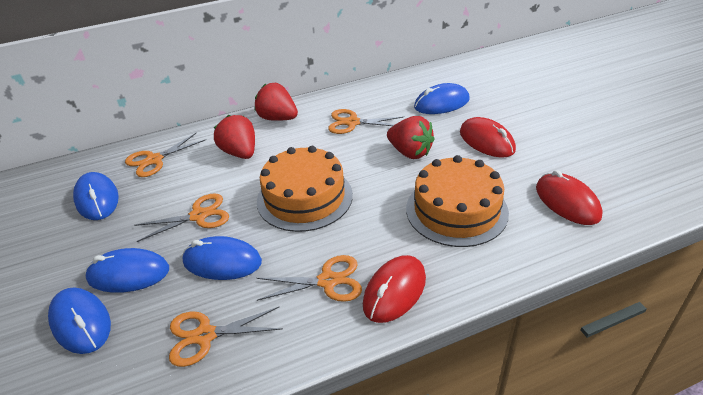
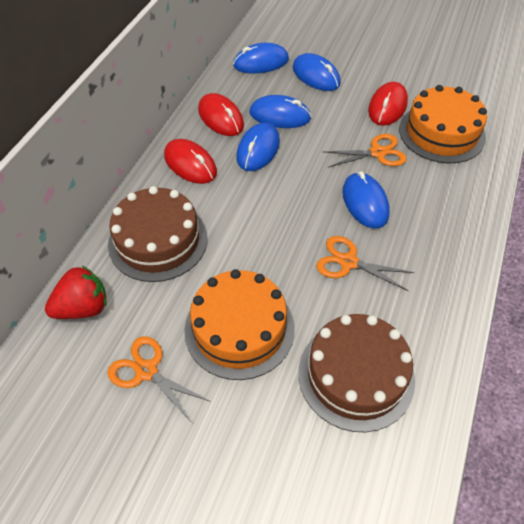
brown cake: none = 0 -> [108,186,207,282] [298,314,415,432] = 2
orange scissors: [125,133,206,177] [134,193,229,242] [169,307,283,367] [257,255,362,302] [328,109,403,134] = 5 -> [107,336,211,423] [316,236,414,291] [323,134,407,168] = 3
red strawberry: [214,115,255,159] [255,83,298,121] [387,116,435,159] = 3 -> [45,266,106,319] = 1

